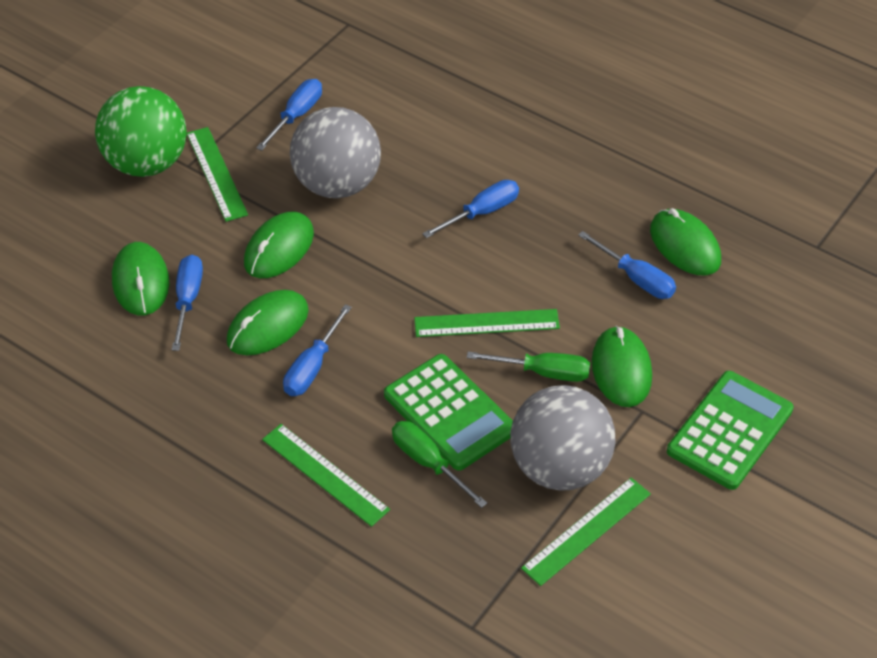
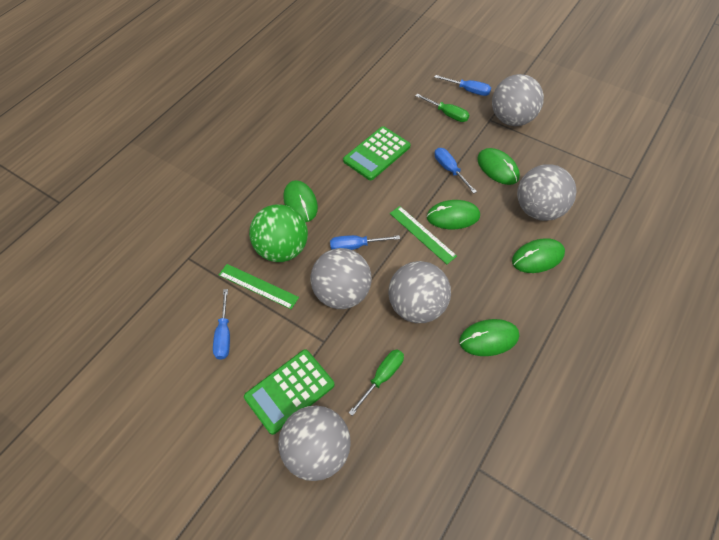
blue screwdriver: [172,255,203,351] [256,79,322,151] [283,304,352,396] [422,180,519,238] [578,231,676,299] = 5 -> [213,289,230,360] [330,235,400,250] [434,75,491,96] [435,148,477,194] = 4
green ruler: [187,127,248,222] [262,424,390,527] [414,309,560,337] [521,477,651,586] = 4 -> [219,264,299,309] [390,206,457,264] = 2
grey ball: [290,107,381,198] [510,385,615,491] = 2 -> [278,406,351,481] [311,248,371,309] [388,261,451,323] [492,74,544,126] [517,164,576,221] = 5

